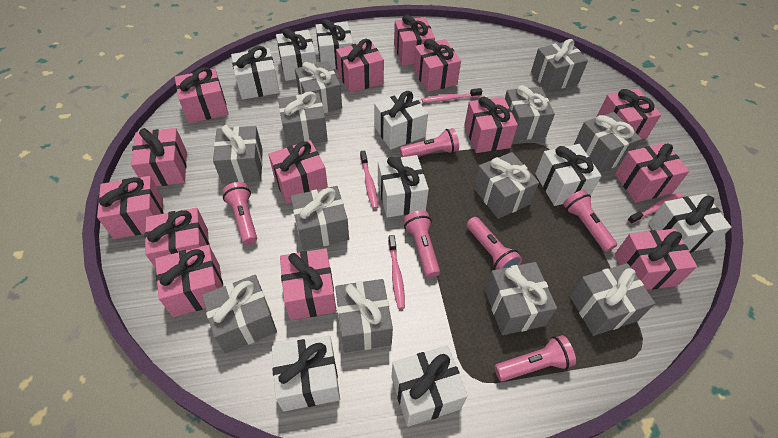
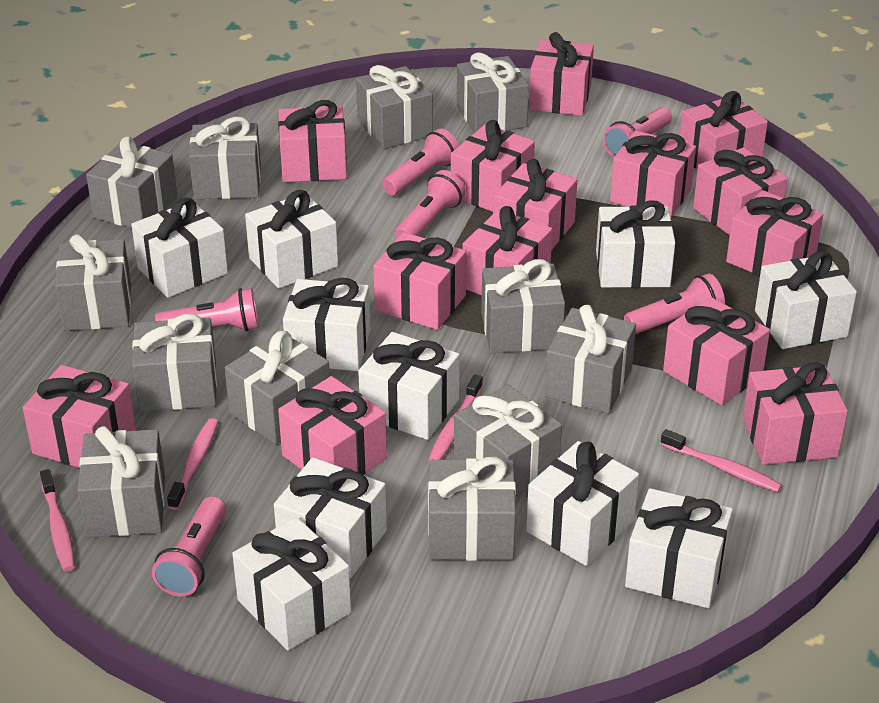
white gift: [231,46,280,100] [272,335,340,411] [276,28,317,81] [315,19,353,69] [374,91,428,150] [378,155,429,218] [391,346,468,427] [535,144,602,206] [648,194,731,253] = 9 -> [131,198,228,298] [232,517,351,651] [245,190,338,289] [274,457,387,579] [283,278,370,371] [358,332,460,440] [526,441,639,566] [596,201,675,288] [625,488,733,608] [755,251,857,349] = 10

